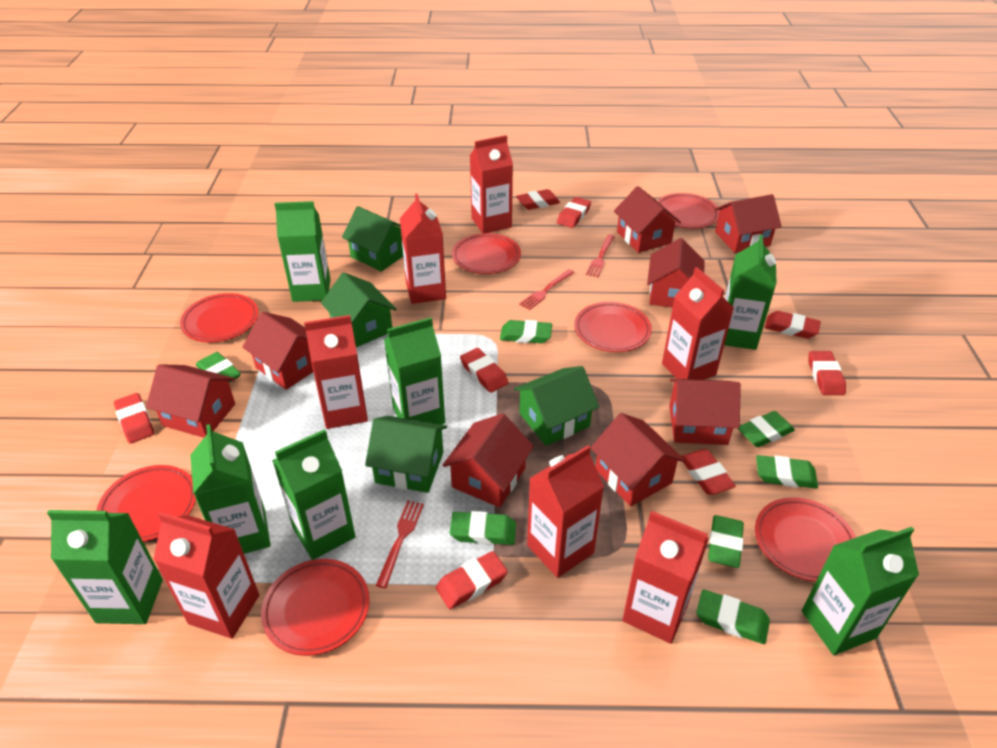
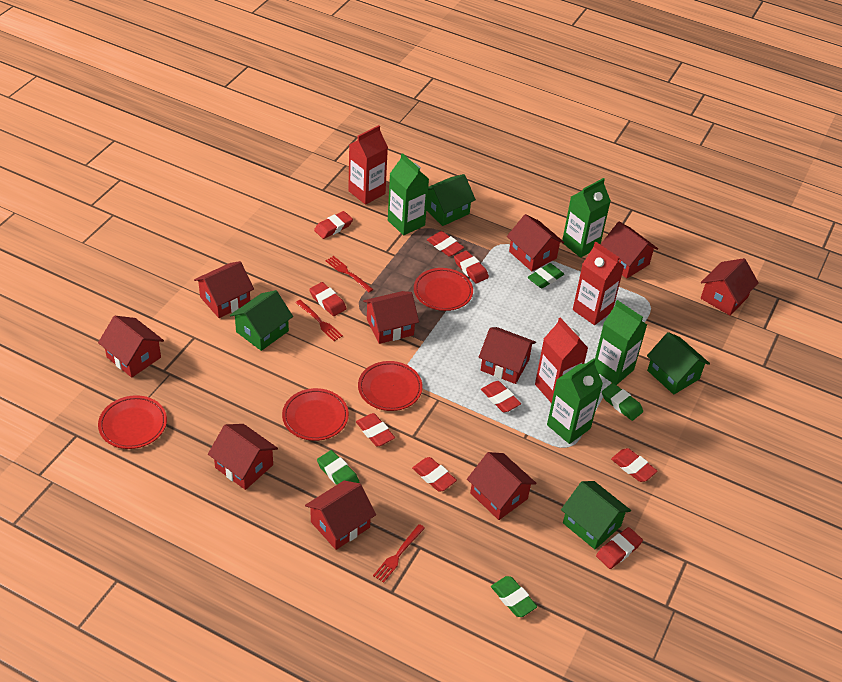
green carton: [47,510,163,624] [190,424,271,554] [272,429,356,560] [275,201,330,302] [384,317,445,425] [724,234,777,350] [802,527,919,655] = 7 -> [388,153,429,235] [547,358,603,444] [562,178,611,258] [595,300,647,385] = 4
green eraser: [196,352,241,382] [450,511,516,545] [500,320,552,343] [696,589,770,644] [708,515,744,568] [738,411,795,447] [756,455,818,489] = 7 -> [317,450,359,484] [491,576,537,617] [528,263,564,289] [602,383,643,421] = 4
red carton: [153,512,259,639] [304,315,368,429] [400,193,446,304] [470,135,513,233] [527,445,604,578] [623,511,709,644] [662,267,734,380] = 7 -> [348,125,388,205] [535,318,588,403] [573,242,624,325] = 3
red eraser: [114,393,154,443] [436,551,508,609] [460,348,509,393] [516,189,560,210] [557,197,591,228] [682,449,736,495] [765,311,821,339] [809,351,846,395] = 8 -> [309,282,347,316] [314,211,353,239] [356,413,395,447] [412,457,457,492] [427,231,464,257] [454,250,489,284] [481,381,521,412] [596,527,643,569] [611,448,657,482] = 9
red house: [146,364,235,438] [243,312,313,390] [442,413,534,507] [591,413,685,506] [614,186,681,253] [647,238,705,307] [669,379,741,445] [715,194,782,253] = 8 -> [98,316,164,378] [194,261,254,318] [208,424,278,490] [305,480,376,550] [363,291,419,344] [467,452,537,520] [479,327,536,384] [507,214,565,271] [601,222,658,279] [701,258,759,316] = 10
red plate: [96,465,196,542] [180,293,259,342] [261,559,370,656] [452,233,521,274] [574,302,652,352] [658,193,719,229] [755,497,856,582] = 7 -> [98,395,167,449] [282,388,349,441] [358,361,423,411] [414,268,473,311] = 4

